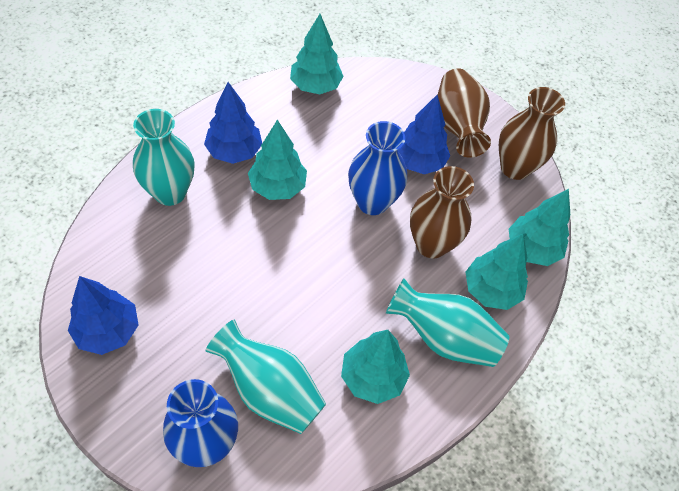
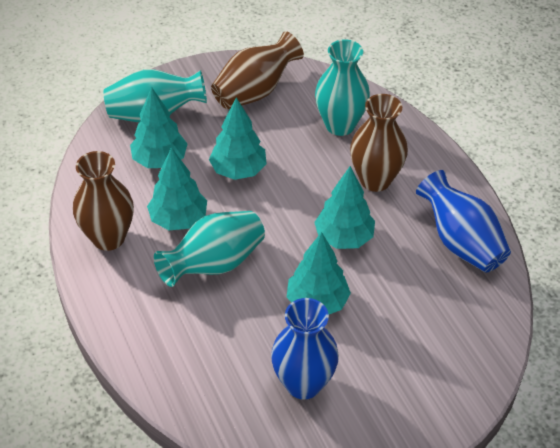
blue tree: [68,276,138,355] [204,82,262,164] [398,95,450,174] = 3 -> none = 0

